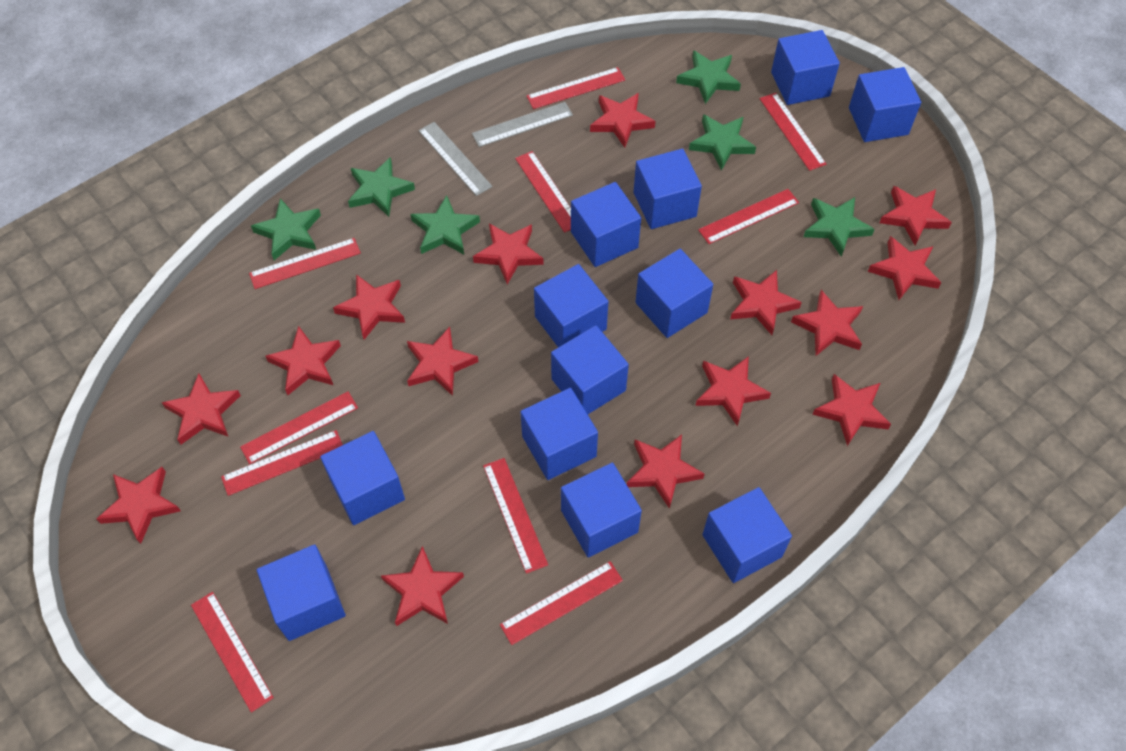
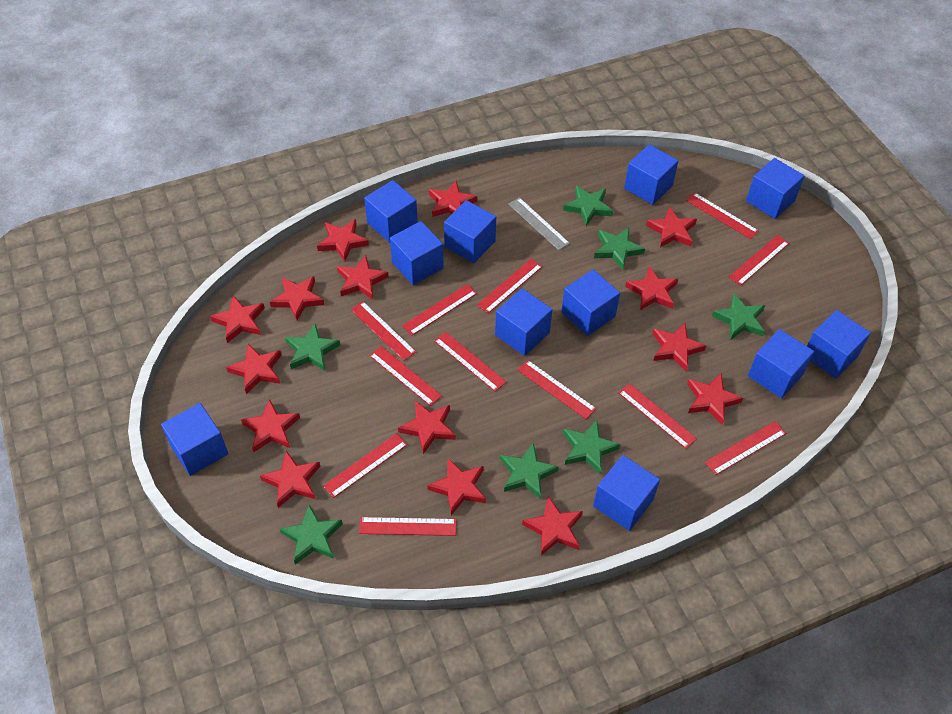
blue cube: [257,544,346,641] [320,431,405,525] [520,388,598,480] [534,264,608,347] [551,325,629,414] [561,462,642,557] [571,182,641,267] [633,149,702,229] [635,249,713,338] [702,487,792,583] [771,30,840,105] [849,67,921,142] = 12 -> [161,403,228,476] [364,180,418,243] [390,221,444,285] [444,200,496,263] [495,288,552,356] [561,269,620,336] [593,455,660,531] [624,144,678,205] [746,158,804,219] [748,329,814,399] [807,310,871,379] = 11
green star: [251,199,321,260] [348,157,415,217] [410,195,480,255] [676,50,741,104] [689,114,756,171] [804,197,875,257] = 6 -> [280,505,343,565] [285,324,340,371] [500,443,559,499] [563,186,613,226] [563,420,620,474] [594,228,645,270] [712,294,765,340] = 7
grey ruler: [418,122,493,196] [472,102,573,147] = 2 -> [508,197,570,250] = 1
red ruler: [191,592,274,713] [221,430,343,496] [240,391,358,464] [249,238,361,289] [483,458,548,574] [500,561,623,645] [515,151,571,233] [526,67,625,109] [698,189,799,244] [760,93,826,171] = 10 -> [323,433,408,498] [351,301,416,361] [359,517,457,536] [369,346,442,406] [402,284,477,335] [434,332,506,392] [477,259,542,313] [518,360,596,419] [618,383,697,449] [686,192,759,239] [705,421,786,475] [729,235,789,286] = 12

